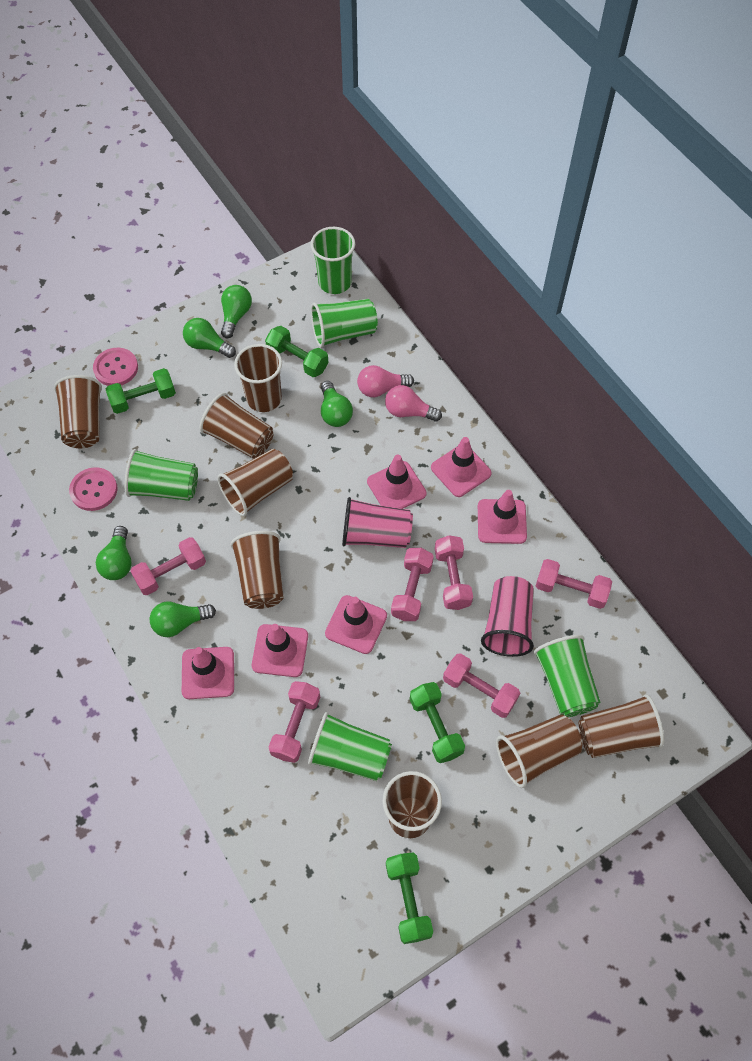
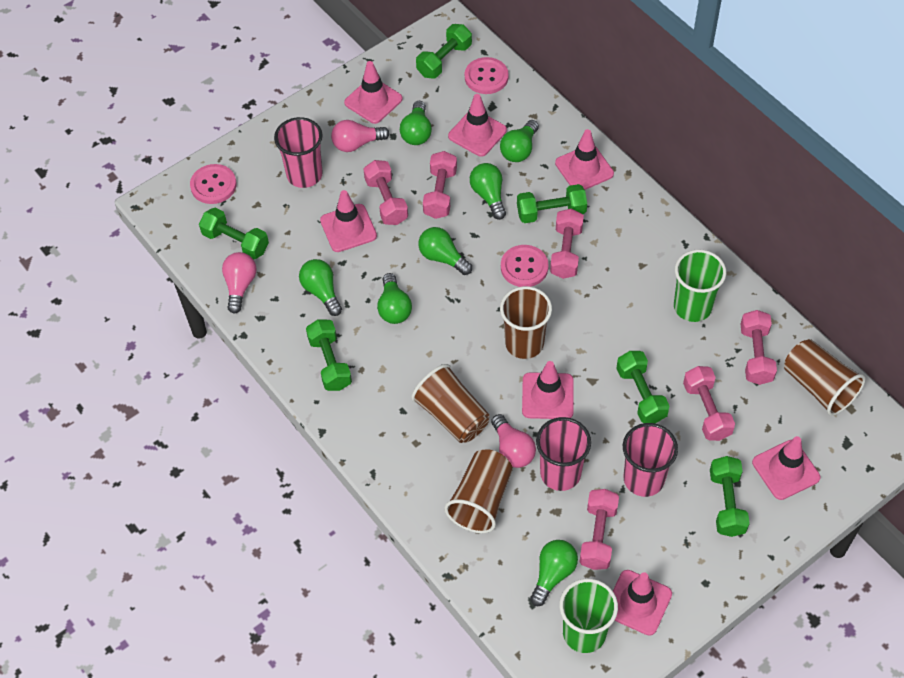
brown cup: [54,375,102,448] [200,393,274,459] [217,449,293,516] [230,531,284,609] [234,344,282,412] [383,771,442,838] [496,714,582,788] [579,694,664,758] = 8 -> [411,364,490,443] [444,449,513,533] [500,286,552,359] [784,339,866,416] = 4
green cup: [125,449,198,501] [308,712,392,781] [311,227,355,294] [311,299,378,348] [533,635,601,717] = 5 -> [559,578,618,653] [674,249,726,322] = 2
green dumbbell: [106,368,176,414] [265,326,328,377] [386,852,433,944] [410,682,465,763] = 4 -> [199,208,269,260] [306,319,352,391] [416,24,472,79] [517,184,587,223] [616,351,669,423] [710,456,750,537] = 6
green light bulb: [96,526,132,580] [150,601,216,637] [183,318,236,358] [221,285,252,339] [321,381,353,427] = 5 -> [299,259,342,316] [377,273,412,324] [400,100,432,145] [418,227,472,275] [470,163,506,220] [500,120,539,162] [530,540,578,606] = 7
pink button: [69,467,118,511] [93,348,138,386] = 2 -> [190,164,237,204] [465,57,509,94] [501,245,549,287] = 3
pink cup: [342,497,413,548] [481,576,534,657] = 2 -> [274,117,323,188] [536,417,591,491] [623,423,678,497] = 3
pink light bulb: [357,365,414,397] [385,385,442,422] = 2 -> [222,252,257,314] [331,120,389,152] [491,414,536,468] = 3
pink traffic cone: [182,647,234,699] [252,624,308,677] [325,595,387,654] [367,454,427,509] [431,437,492,497] [478,490,527,544] = 6 -> [320,190,377,252] [344,61,403,124] [448,94,507,157] [522,361,574,419] [555,129,614,190] [613,570,672,636] [752,436,820,500] = 7

